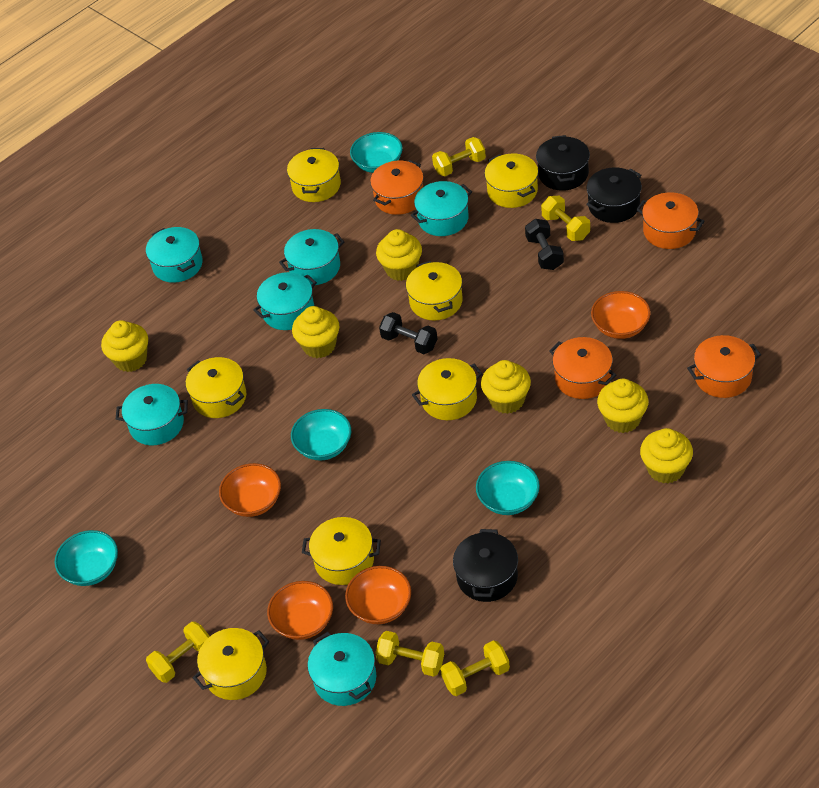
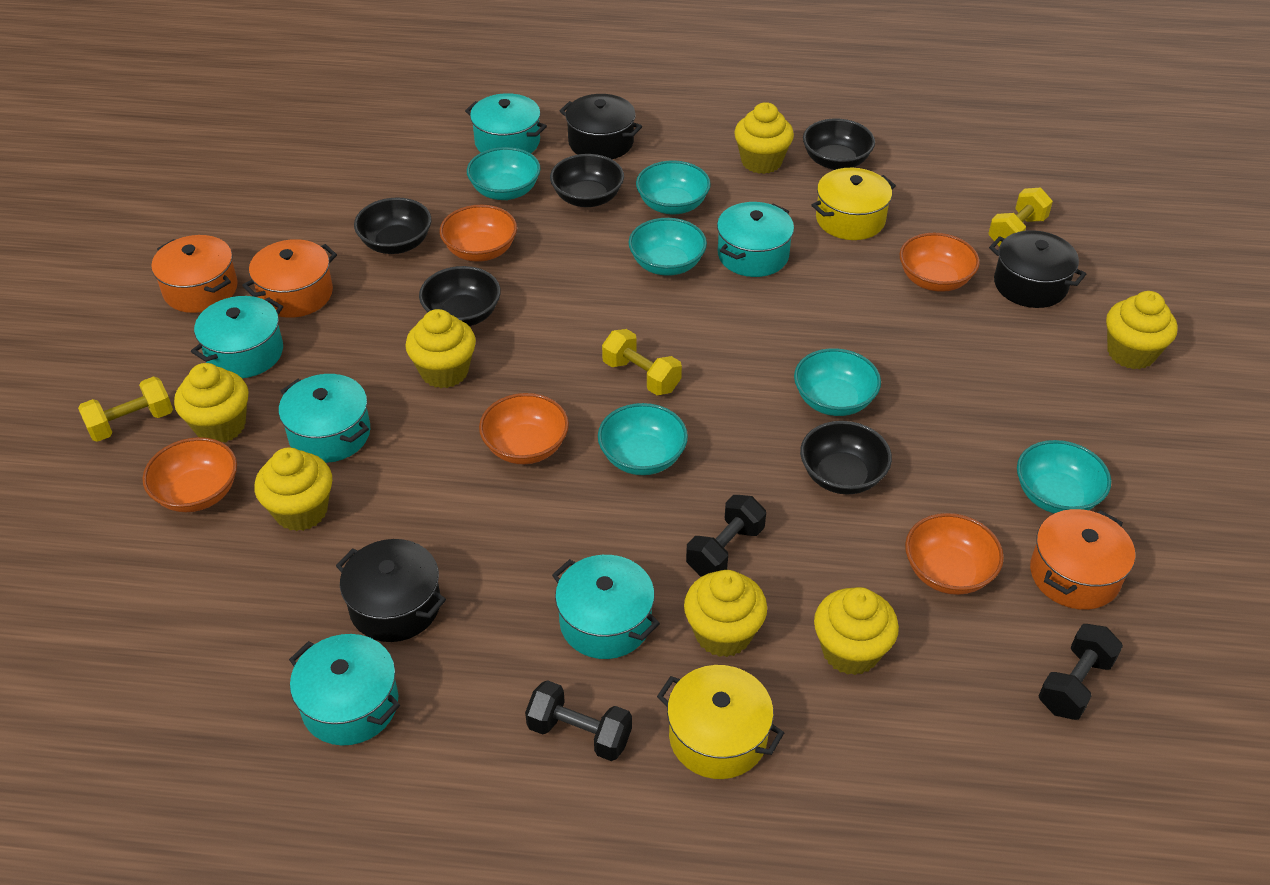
black bowl: none = 0 -> [354,197,431,254] [419,266,501,326] [550,154,624,207] [800,421,892,495] [803,119,875,170] = 5
black dumbbell: [379,312,437,354] [525,219,564,270] = 2 -> [525,680,632,761] [686,495,766,577] [1039,624,1123,720] = 3
orange bowl: [219,463,281,517] [267,581,333,640] [345,566,411,624] [591,291,651,339] = 4 -> [143,437,237,512] [440,205,517,262] [479,393,569,464] [900,233,980,292] [905,513,1004,595] = 5
orange pot: [370,160,424,215] [549,337,616,399] [636,192,705,249] [687,335,761,398] = 4 -> [151,235,238,313] [242,239,337,318] [1030,509,1135,610] = 3
turquoise bowl: [55,530,118,586] [291,409,351,461] [350,132,403,173] [476,461,540,515] = 4 -> [467,147,541,200] [598,403,688,475] [629,218,707,276] [636,160,711,214] [794,348,881,416] [1017,440,1111,514] = 6
yellow cupcake: [101,320,148,372] [292,306,339,358] [376,229,422,281] [481,360,531,414] [597,379,648,433] [640,428,693,483] = 6 -> [174,363,249,443] [254,447,332,531] [405,309,476,388] [684,570,767,657] [734,102,794,174] [814,587,899,675] [1106,291,1178,369] = 7
yellow dumbbell: [146,622,210,683] [375,631,444,677] [432,137,486,176] [440,640,510,696] [541,195,590,241] = 5 -> [78,376,173,442] [602,329,682,395] [988,187,1053,247] = 3
yellow pot: [186,357,246,418] [193,628,269,700] [287,148,341,202] [302,517,381,585] [406,261,463,321] [412,358,483,420] [484,153,538,208] = 7 -> [657,665,784,779] [811,168,896,240] = 2

